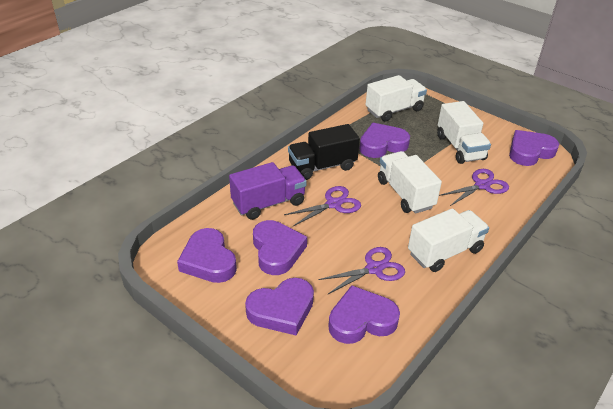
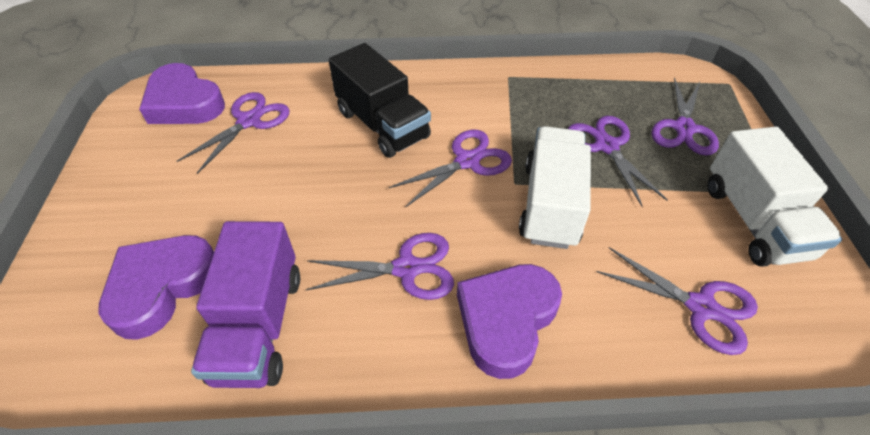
purple heart: [177,228,237,283] [245,278,314,335] [253,220,307,275] [328,285,400,344] [359,123,410,158] [509,130,559,166] = 6 -> [98,235,214,340] [139,63,225,124] [457,264,562,379] = 3
purple scissors: [284,186,361,226] [318,247,405,294] [439,169,509,206] = 3 -> [177,92,290,174] [306,233,454,300] [389,130,512,207] [568,116,667,207] [596,247,758,355] [651,77,719,155] = 6
white truck: [365,75,427,121] [378,151,442,214] [408,208,489,272] [437,101,491,164] = 4 -> [519,126,591,249] [707,127,842,266] = 2

